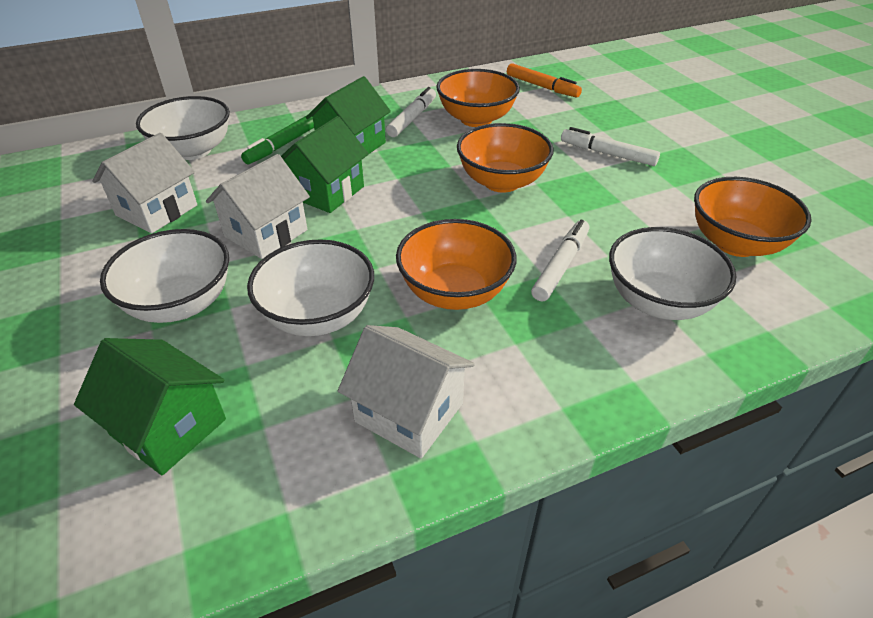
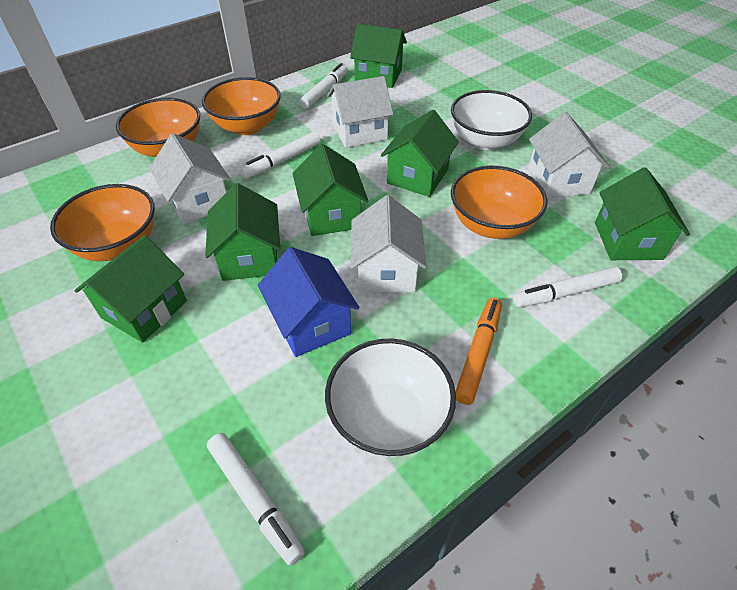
blue house: none = 0 -> [258,247,359,357] = 1
green house: [74,338,226,475] [281,116,369,213] [306,76,391,154] = 3 -> [74,235,187,343] [205,183,280,281] [293,144,368,236] [350,24,407,88] [381,110,459,197] [595,167,690,260] = 6
green marker: [241,115,314,164] = 1 -> none = 0
white bowl: [100,229,229,323] [136,96,230,160] [247,239,374,336] [609,227,736,320] = 4 -> [325,338,456,457] [451,90,532,150] = 2
white house: [92,133,197,234] [206,154,310,259] [338,325,475,458] = 3 -> [149,133,231,225] [327,76,393,148] [350,195,426,292] [528,112,610,198] = 4
white marker: [386,87,436,137] [531,220,589,301] [561,127,660,166] = 3 -> [207,433,305,566] [240,132,320,179] [299,63,348,109] [513,266,622,307] = 4

